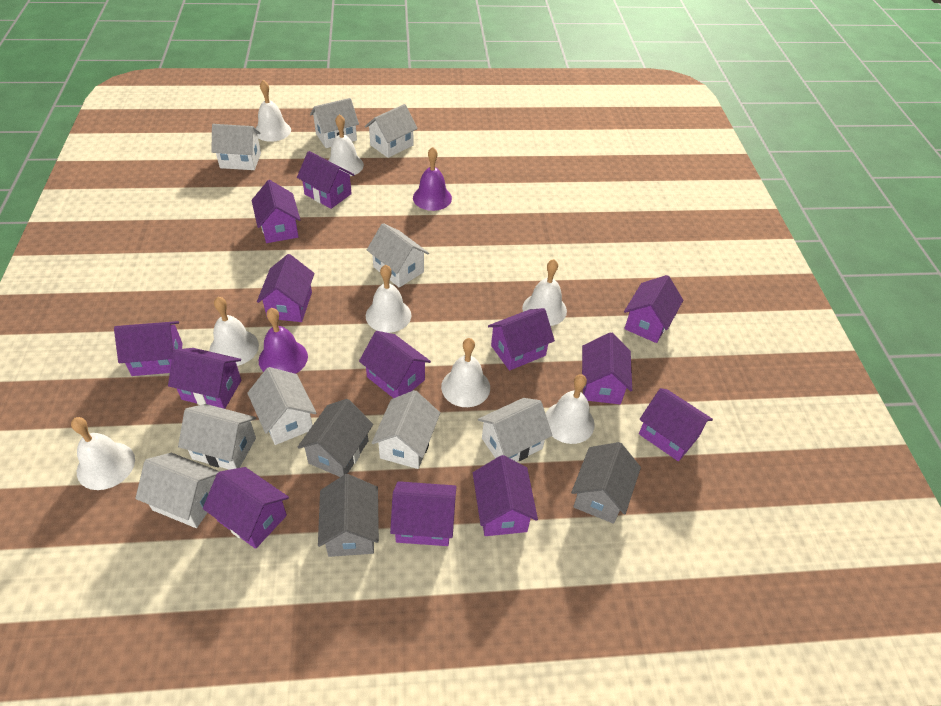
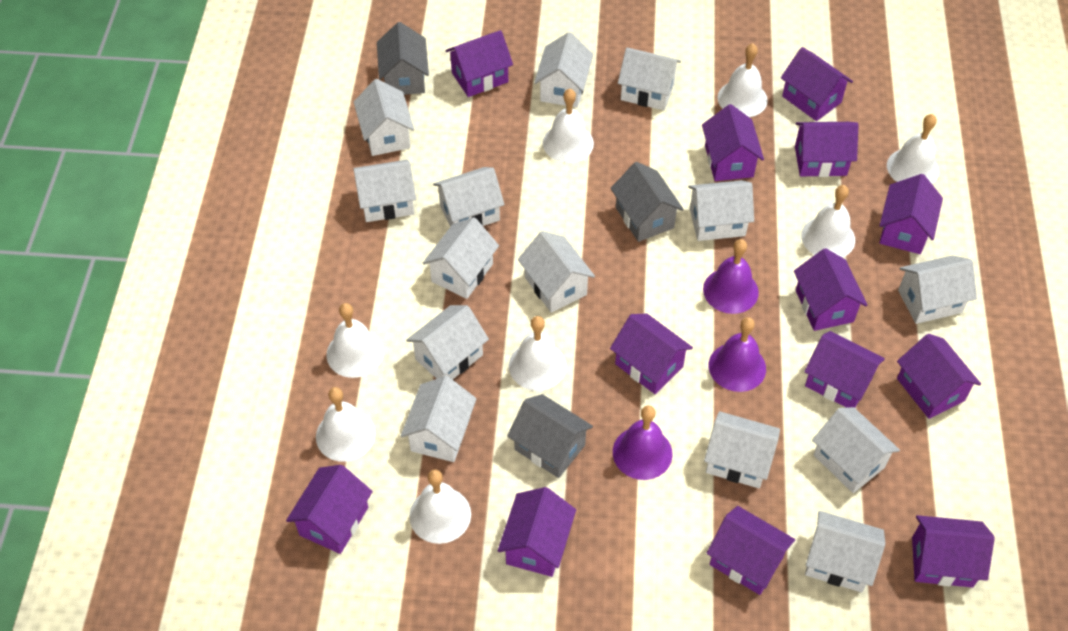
purple bell: [259,308,308,374] [413,147,452,211] = 2 -> [613,405,673,480] [703,239,759,314] [709,317,766,392] = 3
white house: [135,453,220,528] [178,404,256,470] [211,124,261,170] [247,367,316,445] [310,98,359,148] [365,104,418,158] [367,223,429,288] [372,390,440,469] [478,398,552,462] = 9 -> [353,160,416,222] [354,79,414,156] [401,376,477,462] [406,305,489,380] [422,217,499,299] [433,167,505,227] [518,231,595,313] [534,32,593,107] [618,48,681,110] [688,180,754,241] [704,411,780,488] [805,511,885,592] [812,407,900,493] [898,255,977,324] = 14

